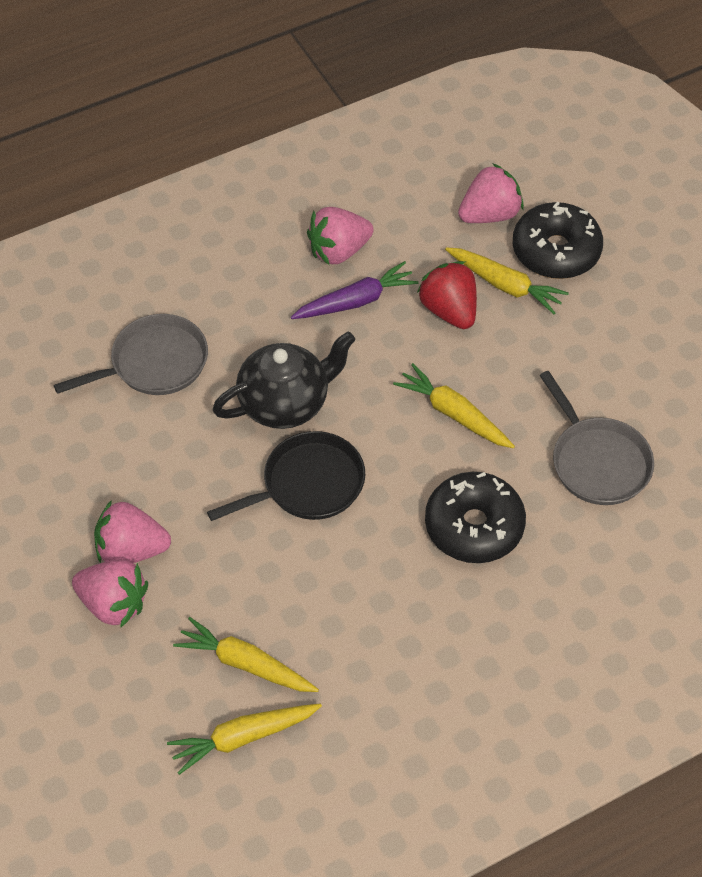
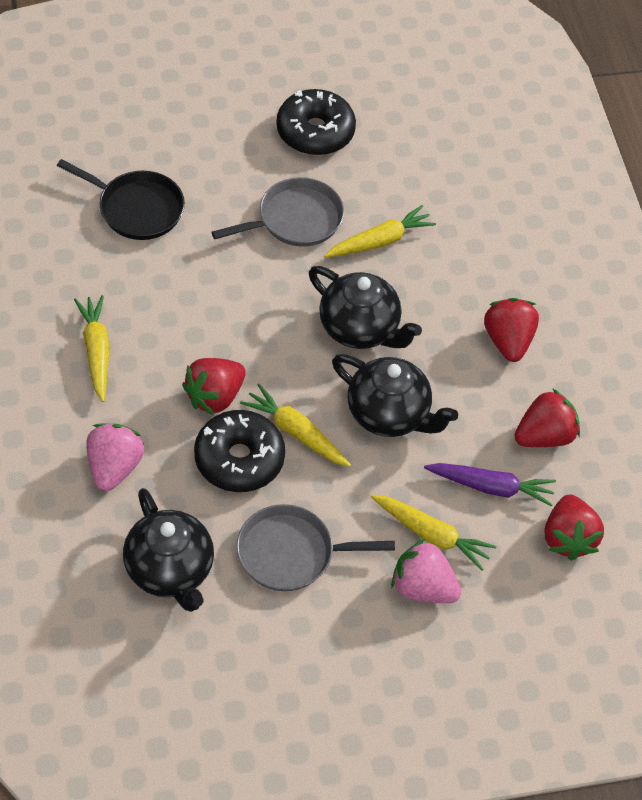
black teapot: [213,331,355,429] = 1 -> [123,488,214,612] [309,266,422,349] [332,354,458,437] = 3
pink strawberry: [72,559,148,627] [94,500,171,563] [307,207,374,265] [458,163,524,223] = 4 -> [86,424,144,491] [391,539,461,603] = 2
red strawberry: [417,261,477,329] = 1 -> [182,358,246,415] [484,298,539,362] [515,388,580,447] [545,495,604,561] = 4

